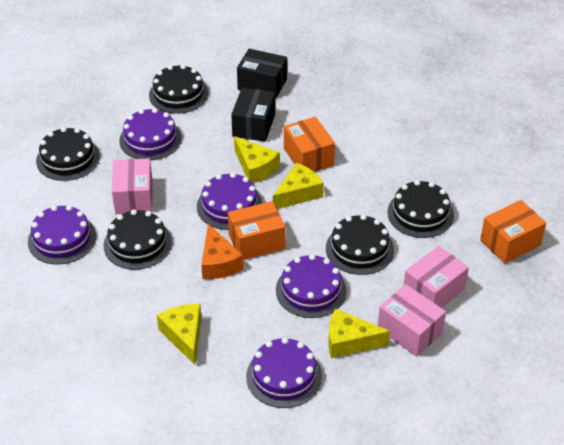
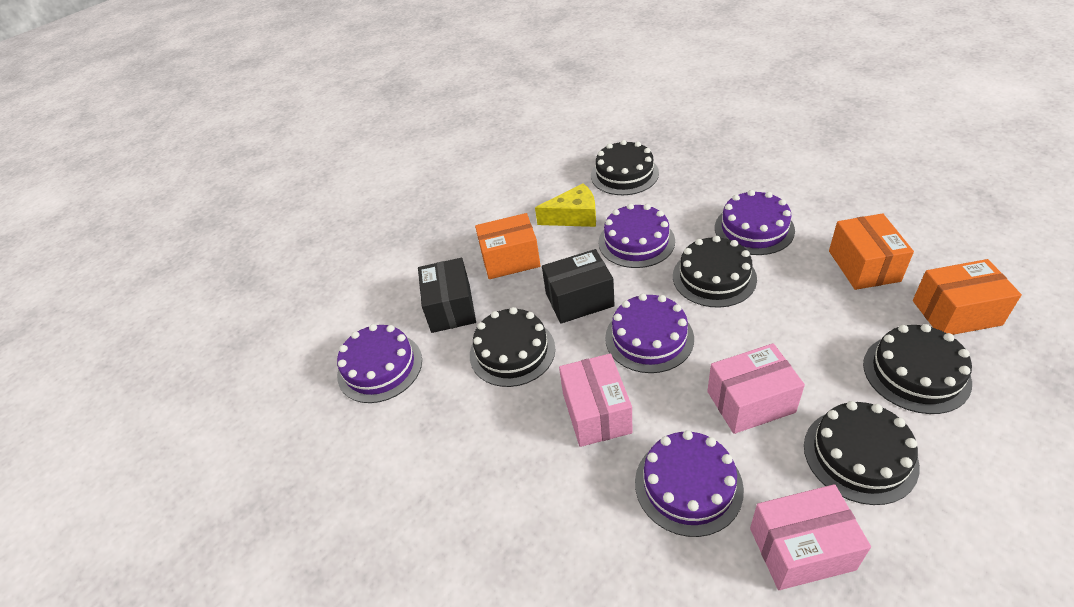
orange cheese: [201,224,244,279] = 1 -> none = 0
yellow cheese: [157,304,201,365] [234,136,280,183] [273,163,324,209] [328,309,390,358] = 4 -> [535,183,596,227] = 1

